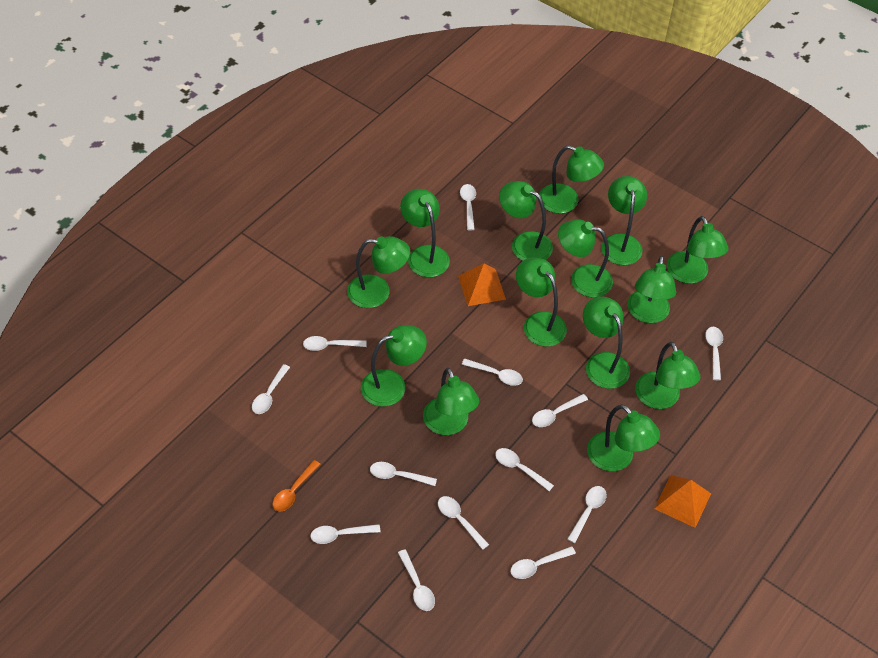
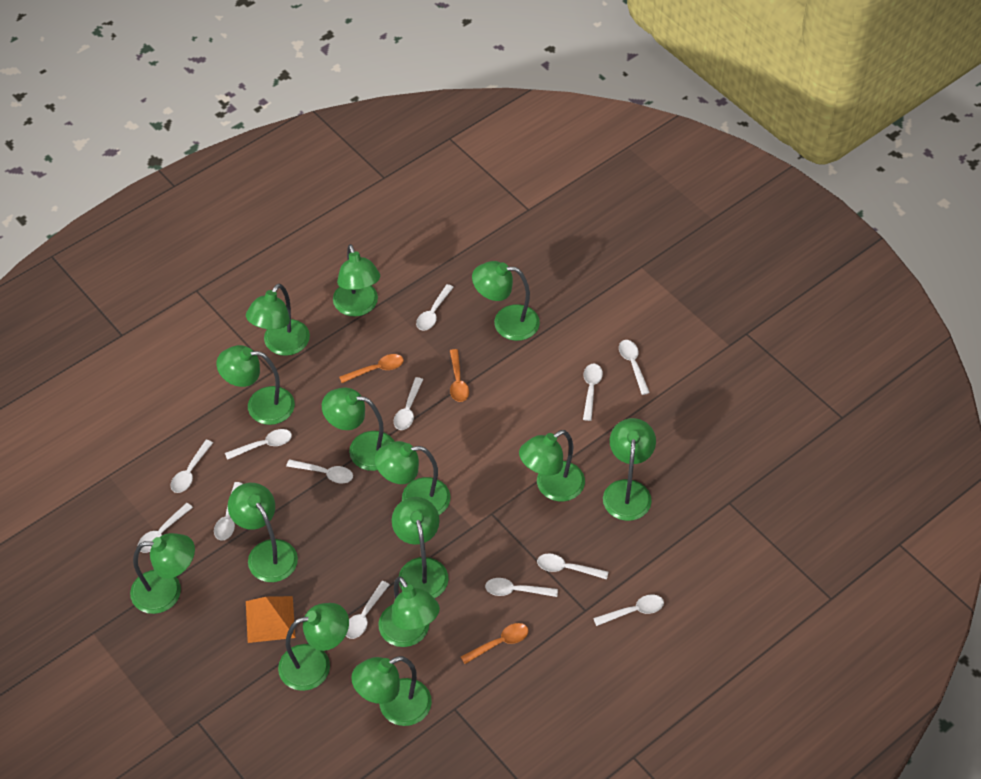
orange pyramid: [458,263,506,306] [654,475,711,528] = 2 -> [246,596,295,643] = 1
orange spoon: [273,460,320,511] = 1 -> [339,354,404,383] [450,349,469,402] [461,623,528,664] = 3

